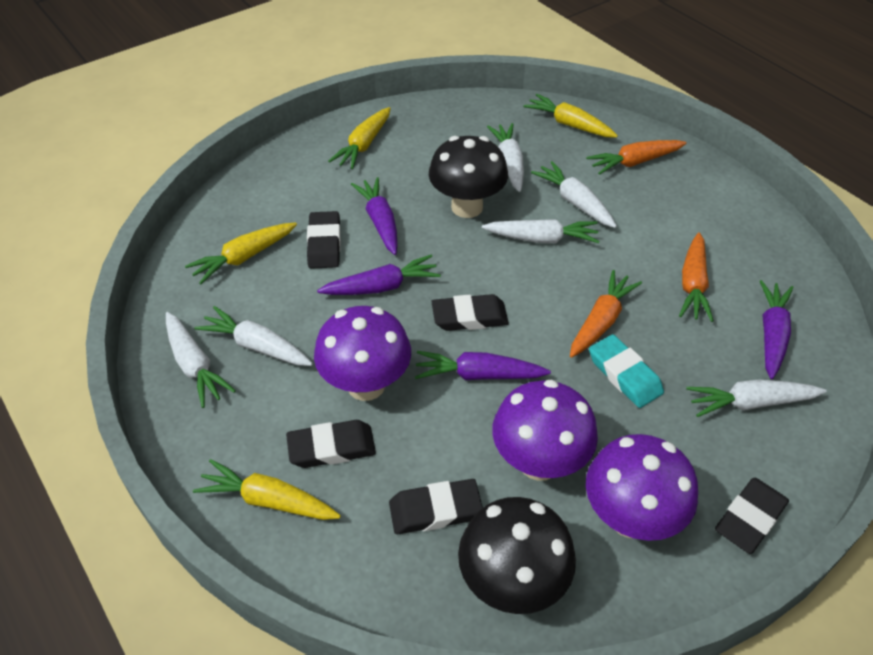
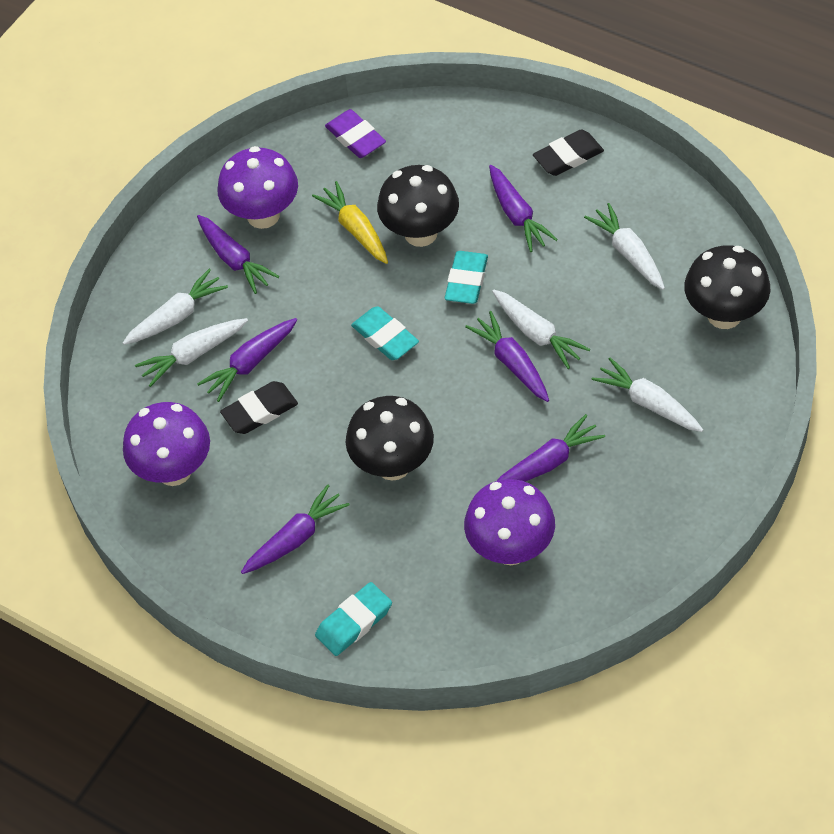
black eraser: [286,420,376,468] [307,211,341,269] [389,479,483,534] [431,294,509,331] [715,478,789,554] = 5 -> [220,381,298,434] [533,129,604,176] = 2
black mushroom: [429,136,508,218] [458,497,576,614] = 2 -> [346,396,434,481] [377,165,459,247] [684,245,770,329] = 3
orange carrot: [570,270,642,358] [586,140,686,175] [679,232,714,322] = 3 -> none = 0
purple carrot: [317,255,441,295] [351,177,398,255] [415,351,551,380] [760,280,793,379] = 4 -> [197,215,279,294] [197,318,297,402] [241,484,350,574] [465,311,549,402] [489,165,558,252] [497,414,605,482] = 6
purple eraser: none = 0 -> [325,109,386,158] = 1
turquoise eraser: [589,334,664,408] = 1 -> [315,582,392,656] [351,306,419,360] [445,251,488,304] = 3
white carrot: [166,312,236,408] [194,306,313,366] [482,219,599,243] [487,123,524,192] [531,161,617,228] [686,380,827,417] = 6 -> [123,269,228,345] [135,318,248,387] [492,290,590,369] [584,203,665,290] [592,358,703,432] = 5
yellow carrot: [185,222,297,284] [193,459,341,520] [328,107,391,169] [523,94,618,138] = 4 -> [312,181,388,264] = 1

